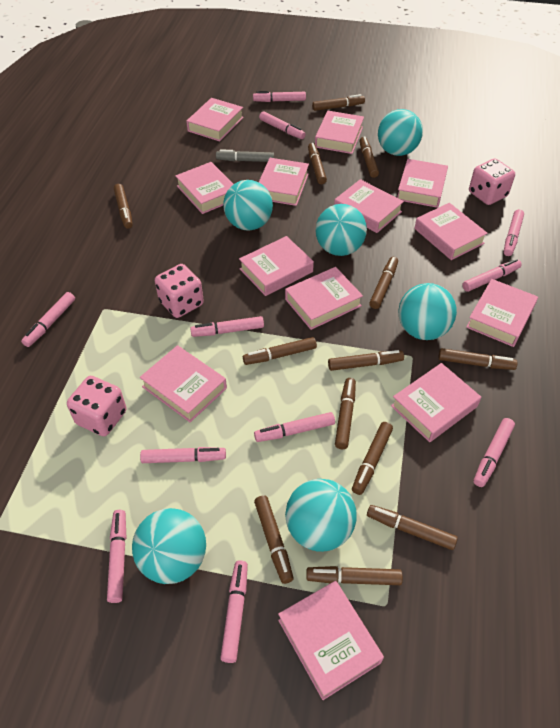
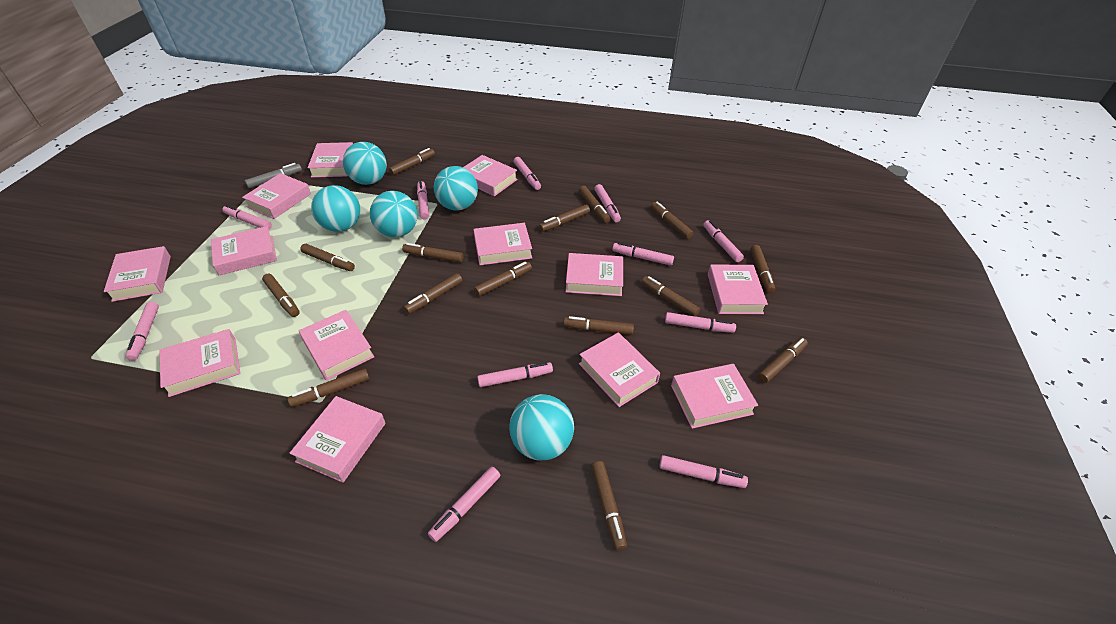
brown marker: [114,184,133,229] [243,337,317,365] [254,495,294,584] [306,566,403,585] [308,143,327,184] [312,94,365,111] [328,350,404,371] [335,378,356,449] [352,422,393,495] [359,136,379,178] [367,505,458,550] [369,257,398,309] [438,348,517,370] = 13 -> [262,274,300,317] [287,369,369,407] [300,244,355,271] [389,148,435,175] [402,243,463,262] [404,273,462,314] [474,262,532,296] [539,205,590,232] [564,316,634,335] [579,186,610,223] [591,461,627,551] [642,276,700,316] [651,202,694,239] [750,245,775,293] [758,338,808,383] = 15
pink dice: [67,376,127,436] [155,264,204,318] [469,159,515,205] = 3 -> none = 0
turquoise ball: [132,508,206,584] [223,180,273,231] [285,479,357,552] [316,204,367,256] [378,109,423,156] [398,283,457,340] = 6 -> [311,185,360,232] [343,142,387,185] [370,191,418,237] [434,166,478,211] [509,394,574,461] = 5

